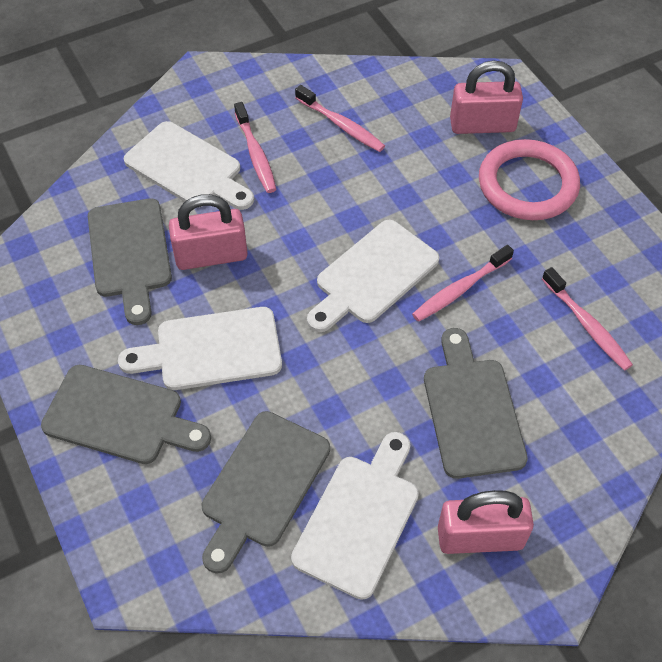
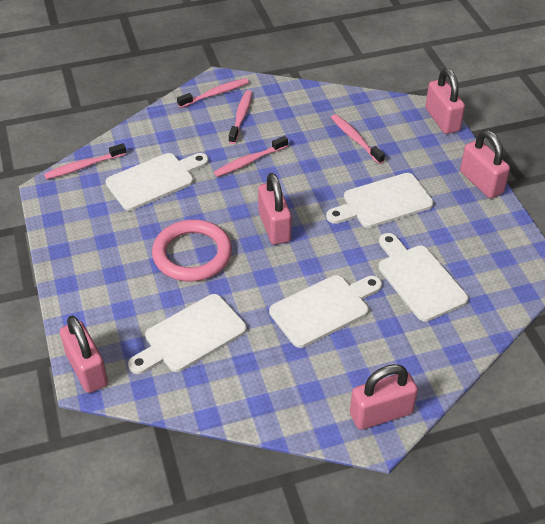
grey cutting board: [41,365,211,464] [88,198,172,325] [202,411,330,574] [424,328,528,479] = 4 -> none = 0
pink padlock: [169,194,248,270] [438,490,534,554] [450,60,523,134] = 3 -> [60,316,108,393] [258,173,292,245] [350,364,418,430] [425,68,465,134] [460,130,510,198] = 5
pink toothbrush: [234,102,276,193] [295,85,385,152] [412,245,514,322] [542,267,633,371] = 4 -> [44,143,126,180] [177,78,249,108] [214,136,288,177] [229,90,252,144] [331,114,385,164] = 5
white cutting board: [118,307,282,390] [124,121,254,210] [291,432,419,600] [307,220,439,332] = 4 -> [105,153,208,211] [128,294,247,374] [269,275,382,348] [326,173,434,228] [379,233,468,322] = 5

